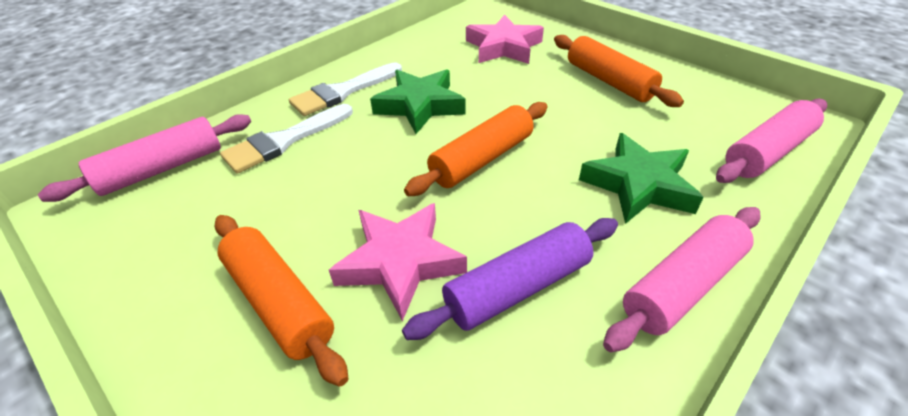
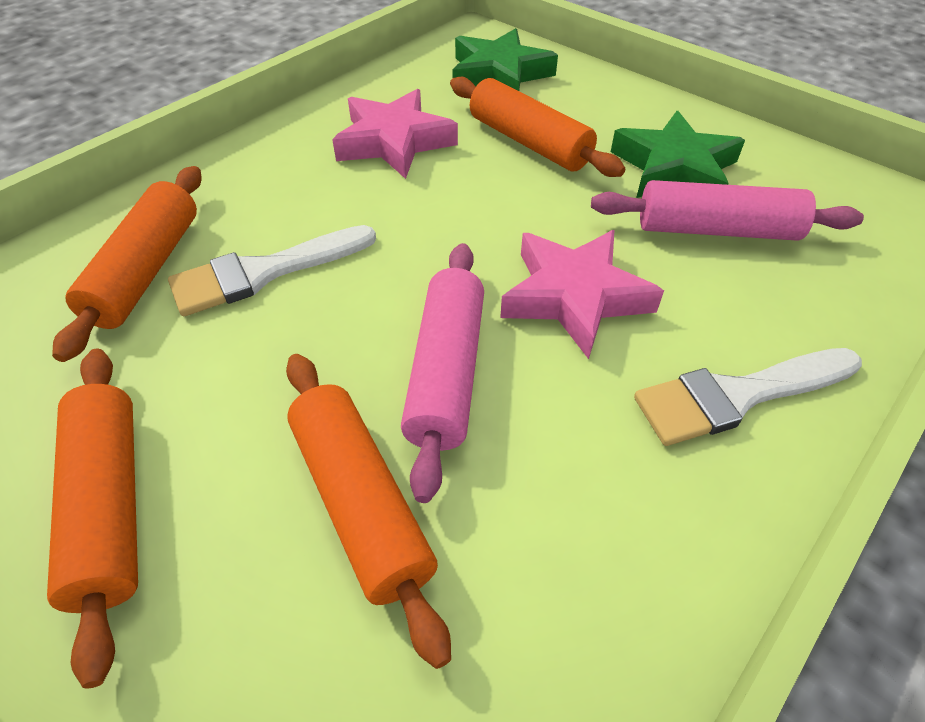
orange rolling pin: [215,215,349,387] [404,102,548,196] [554,35,684,107] = 3 -> [47,348,138,689] [52,166,202,362] [286,354,451,669] [450,77,625,177] = 4
pink rolling pin: [38,114,251,202] [603,207,760,352] [716,98,827,183] = 3 -> [401,243,484,503] [591,180,864,241] = 2
purple rolling pin: [402,218,618,340] = 1 -> none = 0

